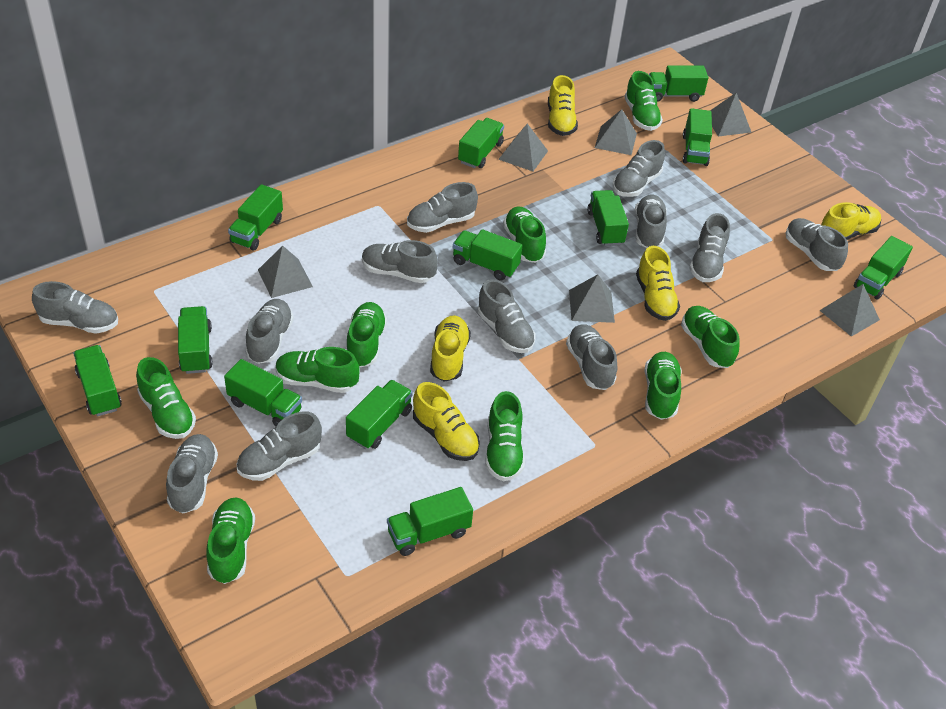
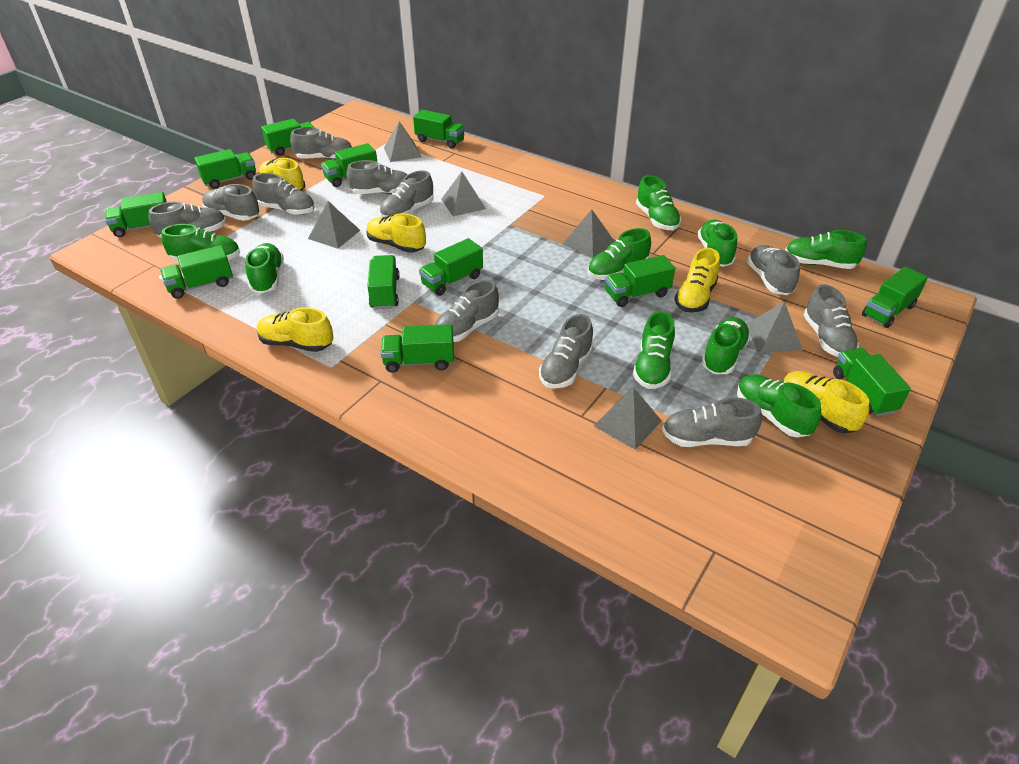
grey shoe: [32,281,118,334] [166,434,218,514] [237,412,322,481] [245,299,294,364] [362,240,438,283] [407,182,478,233] [478,279,535,353] [566,324,617,390] [613,140,665,197] [635,195,667,248] [689,213,730,282] [786,218,848,271] = 12 -> [149,201,226,238] [202,184,259,221] [252,173,315,215] [290,127,352,160] [346,160,408,195] [380,170,434,217] [435,280,499,342] [539,314,593,389] [662,397,762,447] [747,245,800,295] [804,284,859,357] = 11

